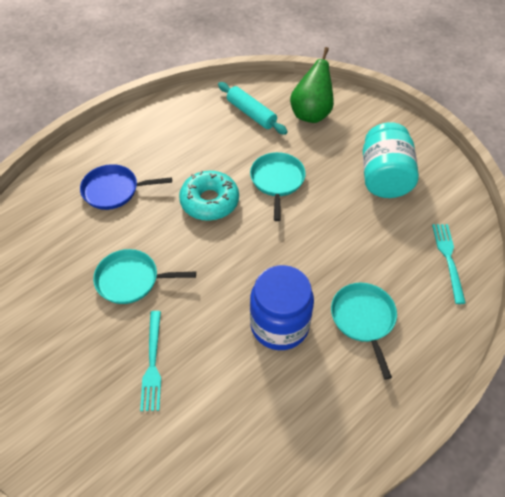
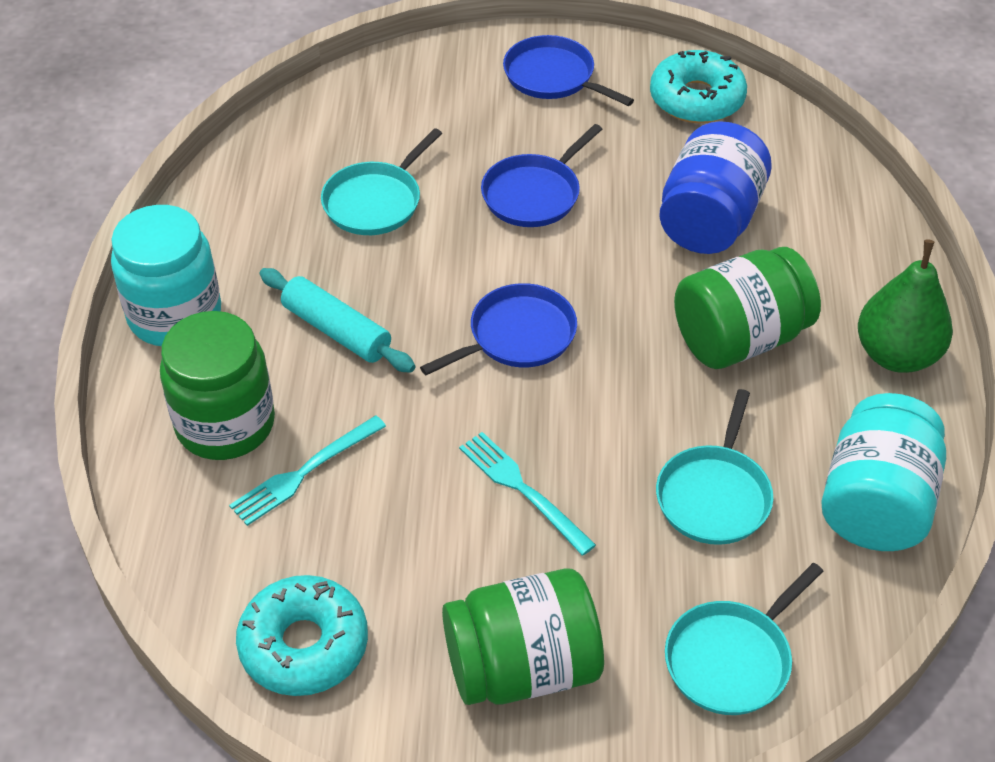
blue pan: [80,164,172,210] = 1 -> [420,283,577,375] [481,124,602,227] [503,35,634,106] = 3
green jar: none = 0 -> [160,311,275,460] [442,568,604,705] [674,247,821,369] = 3
turquoise donut: [179,171,239,221] = 1 -> [236,575,368,696] [650,50,747,124] = 2
turquoise jar: [363,122,419,198] = 1 -> [111,205,221,346] [821,393,946,551] = 2

